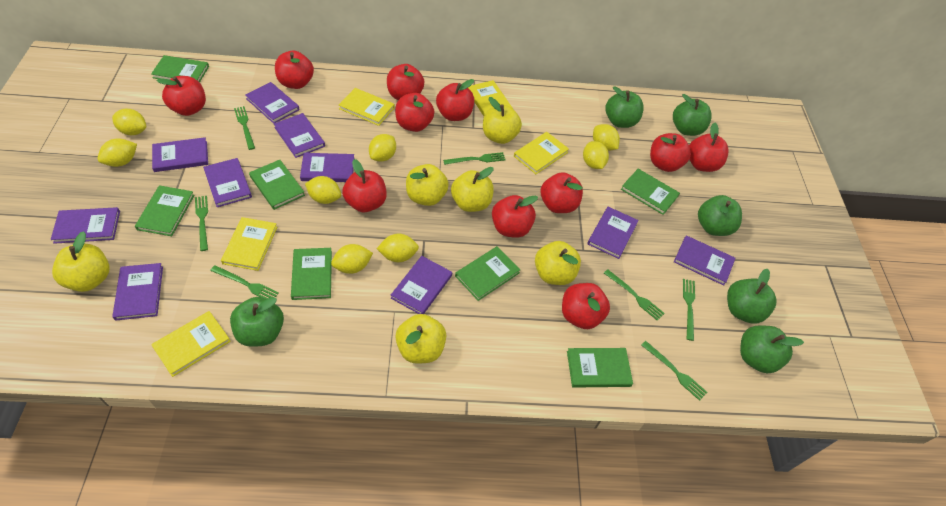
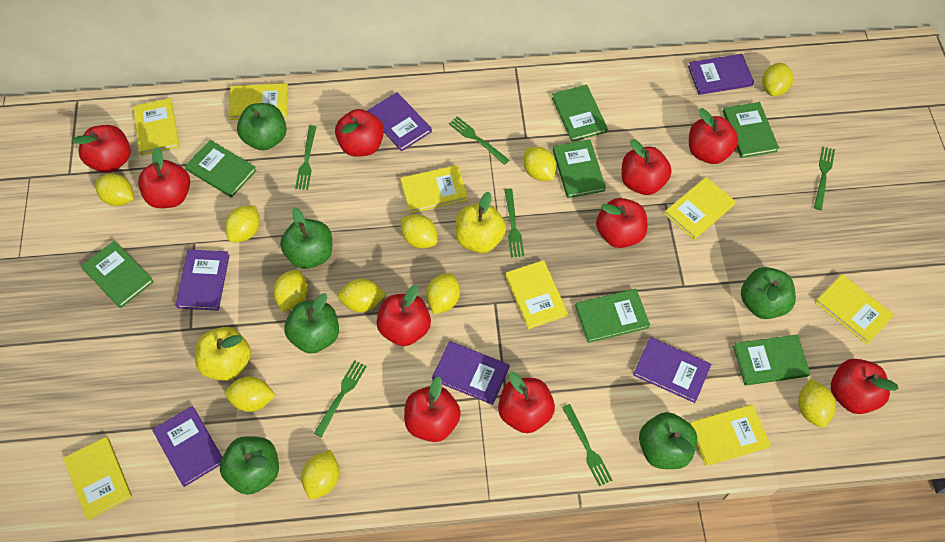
green fork: [195,196,208,251] [210,265,279,299] [234,106,255,150] [443,152,506,165] [604,269,665,321] [641,341,707,401] [683,279,695,341] = 7 -> [295,125,317,190] [314,360,367,437] [449,116,509,165] [505,188,524,258] [562,404,612,486] [814,147,835,210] = 6
purple book: [51,207,120,244] [112,263,163,321] [152,137,208,172] [203,158,252,207] [245,82,299,124] [274,113,325,158] [300,153,354,182] [391,256,452,314] [587,207,639,259] [674,235,736,286] = 10 -> [152,406,223,487] [176,249,230,311] [367,92,432,151] [432,341,509,405] [633,337,711,403] [688,54,754,95] = 6
red apple: [156,76,206,116] [275,51,314,89] [342,159,387,212] [387,64,424,100] [395,93,434,132] [436,79,474,121] [492,195,538,238] [541,172,583,213] [562,283,610,329] [650,133,691,172] [689,123,728,172] = 11 -> [71,125,131,173] [138,147,190,208] [335,109,384,157] [376,285,431,346] [404,377,461,442] [498,372,555,433] [596,198,647,248] [621,139,672,195] [689,108,738,164] [831,359,899,414] = 10
yellow apple: [52,231,110,292] [395,314,446,364] [406,164,449,206] [451,167,494,212] [483,97,522,144] [535,241,581,285] = 6 -> [195,327,251,381] [455,192,506,253] = 2
yellow book: [151,311,231,377] [221,217,277,271] [339,88,395,126] [468,80,513,116] [514,132,569,174] = 5 -> [63,437,132,520] [133,98,180,155] [229,83,288,120] [400,165,468,213] [506,260,568,329] [665,177,736,240] [690,405,771,466] [815,274,894,344] = 8
yellow lemon: [97,139,137,167] [112,109,146,135] [305,176,341,204] [331,244,373,274] [369,134,396,162] [377,234,419,262] [583,141,609,169] [593,124,620,151] = 8 -> [95,174,134,206] [225,205,260,242] [225,376,275,412] [273,269,308,312] [301,450,339,499] [338,279,386,312] [401,214,438,248] [426,273,460,314] [523,147,556,181] [762,63,793,96] [798,379,836,428] = 11

